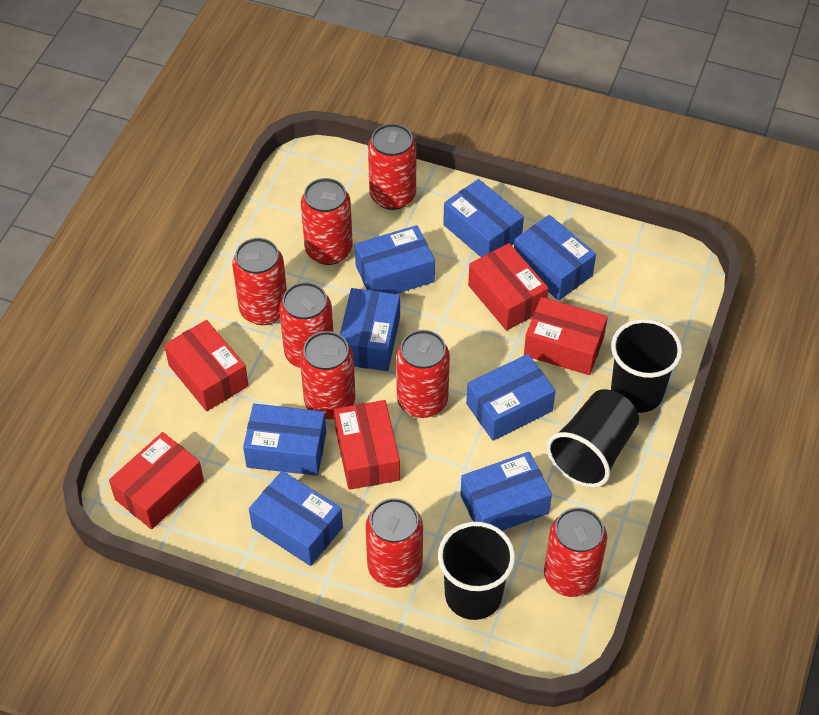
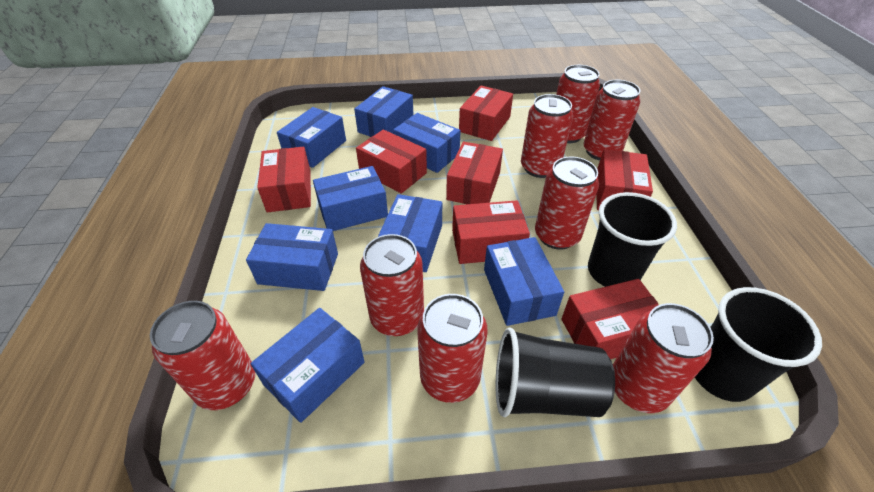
red box: [109,432,204,529] [164,320,249,411] [334,400,400,490] [468,243,549,331] [524,297,608,375] = 5 -> [257,147,311,212] [356,129,427,194] [446,142,503,204] [452,200,530,264] [459,86,513,141] [561,279,659,359] [596,149,653,210] = 7

